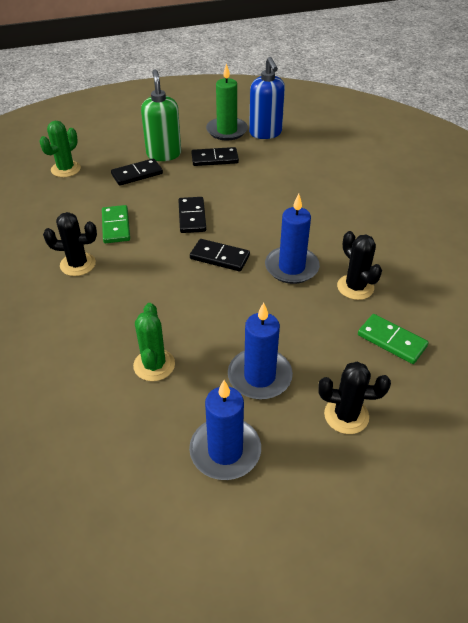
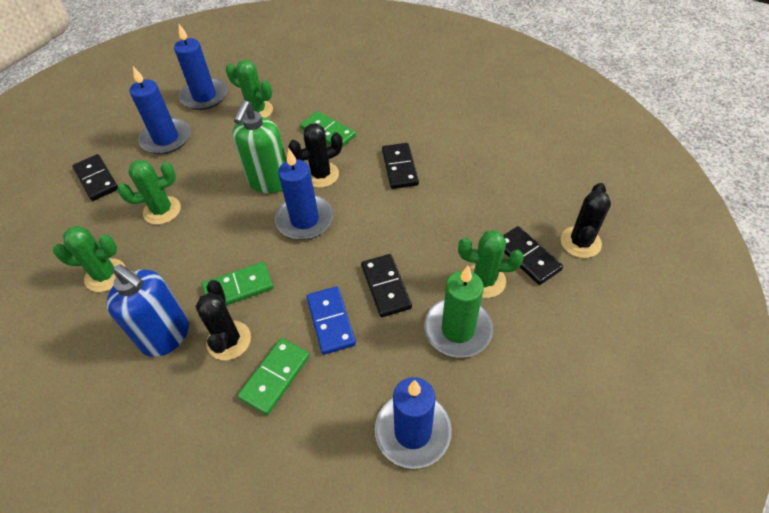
blue candle: [189,380,261,480] [228,302,293,399] [265,194,320,284] = 3 -> [130,66,190,154] [174,24,227,110] [275,149,333,240] [375,377,452,469] = 4
blue domino: none = 0 -> [306,286,356,355] = 1
green cactus: [39,121,81,177] [133,303,175,381] = 2 -> [53,226,126,292] [117,160,181,225] [226,60,273,118] [458,230,524,298] = 4
green domino: [102,205,130,243] [358,314,429,364] = 2 -> [201,262,273,306] [238,338,310,415] [300,111,356,147] = 3

